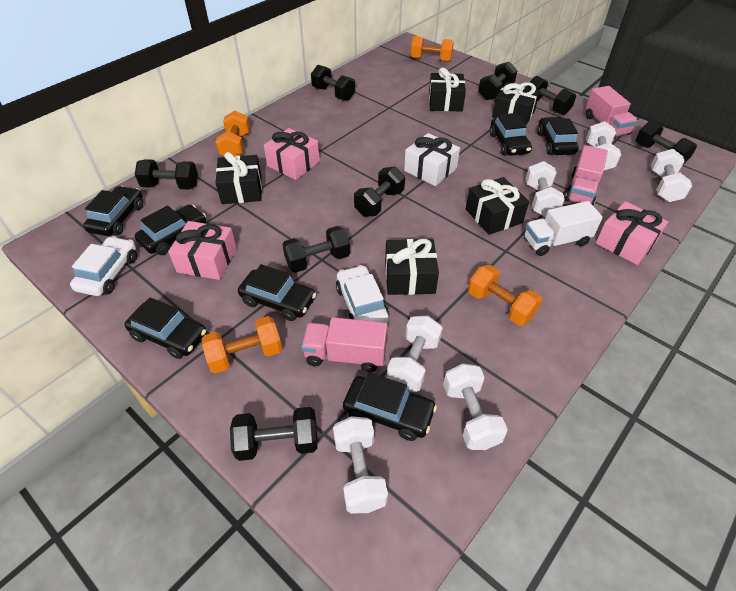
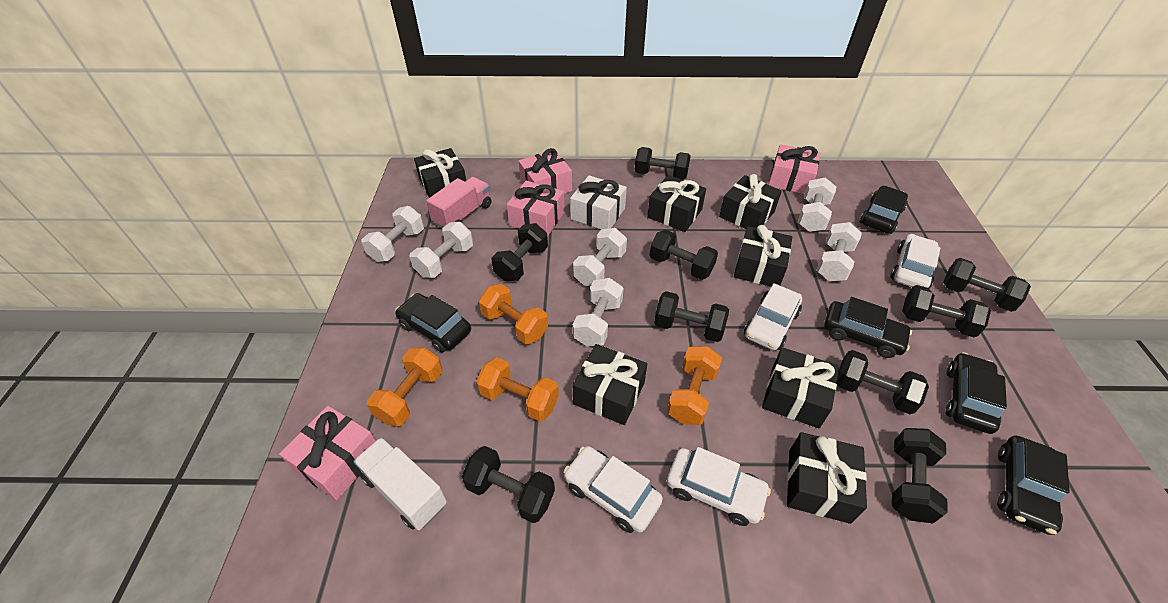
black car: [83,186,143,236] [124,298,207,359] [135,204,206,255] [238,264,316,321] [343,373,437,441] [490,113,532,156] [537,117,578,155] = 7 -> [395,293,471,352] [824,297,912,358] [860,186,908,234] [946,352,1007,434] [997,435,1070,535] = 5
black dumbbell: [135,159,198,190] [230,407,318,461] [282,226,350,273] [311,65,355,101] [354,166,405,217] [478,61,518,100] [527,76,576,115] [636,120,697,164] = 8 -> [461,446,555,523] [492,223,548,281] [634,147,691,180] [650,230,718,280] [654,291,729,342] [837,350,929,414] [892,428,948,523] [902,285,991,337] [943,258,1031,312] = 9
black gift: [216,152,262,204] [385,239,439,295] [429,68,466,112] [466,177,529,235] [492,82,540,125] = 5 -> [414,148,466,198] [573,344,647,425] [647,175,706,232] [719,174,782,229] [734,225,792,287] [762,347,839,428] [787,432,867,524] = 7
pink gift: [168,221,237,280] [264,128,320,180] [596,201,668,265] = 3 -> [279,406,376,500] [507,181,565,237] [519,148,572,194] [768,144,820,194] = 4
pink truck: [301,317,387,372] [565,145,608,205] [586,86,638,137] = 3 -> [426,177,491,229] = 1
white car: [70,236,137,296] [336,265,389,323] = 2 -> [564,446,663,533] [667,447,771,526] [744,283,802,350] [890,234,940,288] = 4

